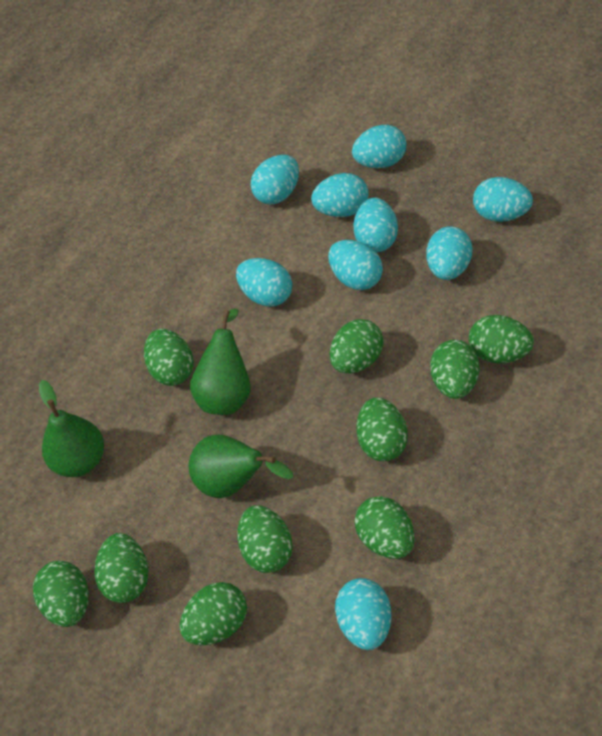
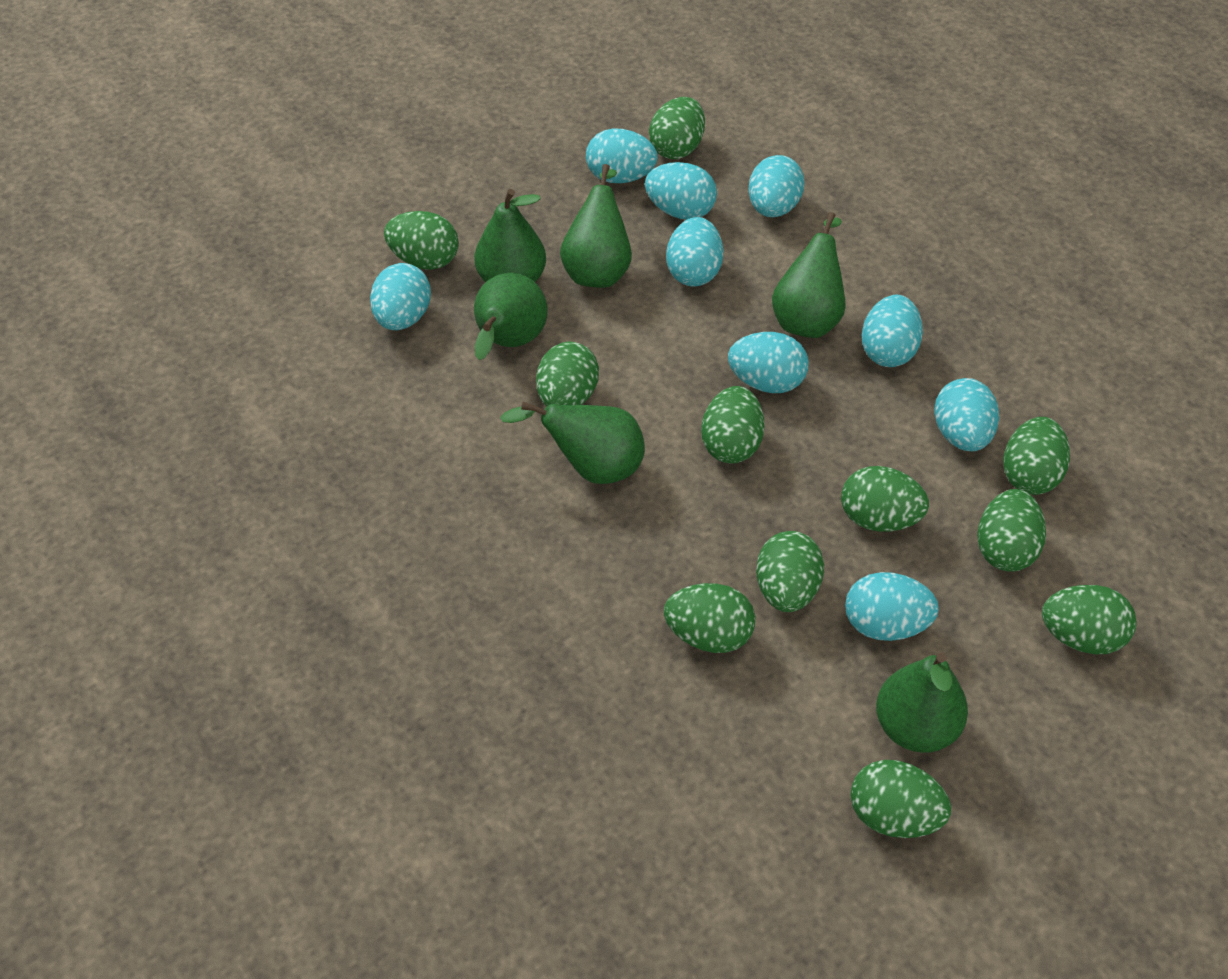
green egg: [33,561,89,627] [94,533,149,603] [144,329,194,386] [180,582,247,645] [237,506,293,573] [330,319,383,374] [355,496,415,559] [356,398,408,461] [430,340,479,399] [469,315,534,363] = 10 -> [384,211,459,270] [536,342,599,407] [649,97,705,159] [664,583,755,653] [701,386,765,464] [756,531,824,612] [841,466,929,532] [851,760,951,838] [977,489,1046,572] [1003,417,1070,495] [1042,585,1137,654] = 11
green pear: [39,380,104,477] [189,434,293,498] [190,309,251,415] = 3 -> [474,189,546,282] [474,273,547,360] [500,402,645,484] [560,164,632,288] [772,212,846,338] [876,652,968,753] = 6

